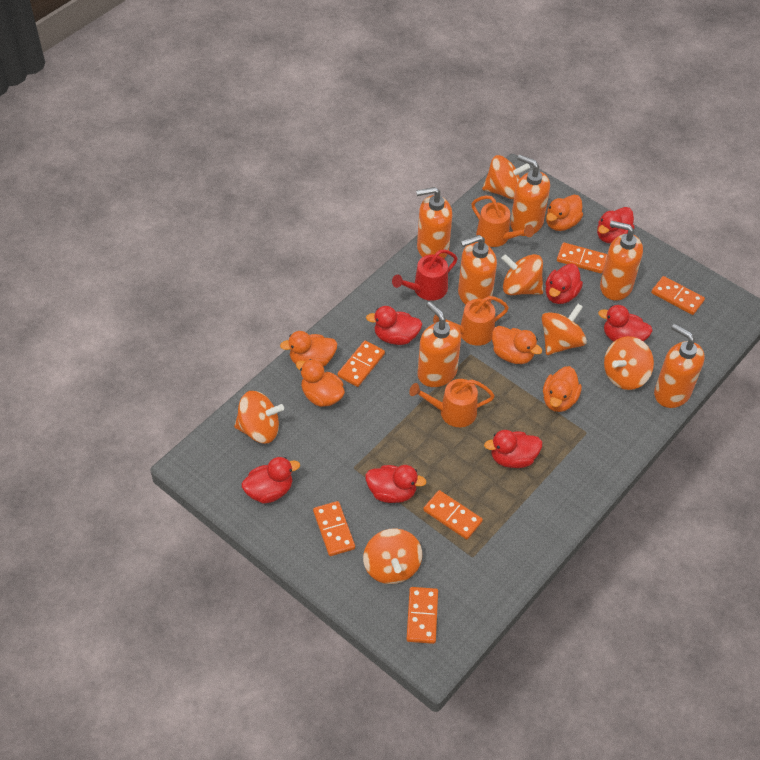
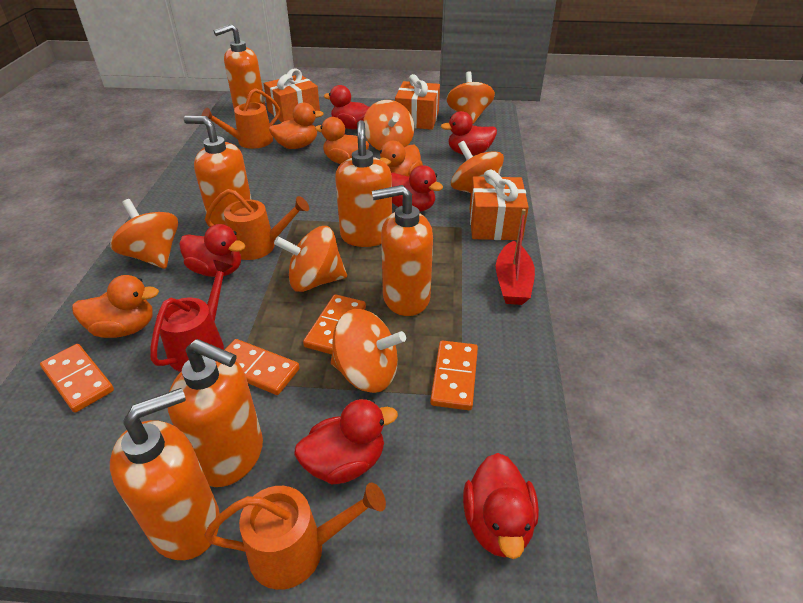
orange domino: [313,501,355,556] [338,341,385,387] [406,587,438,644] [423,490,483,540] [557,242,607,274] [651,276,705,315] = 6 -> [40,344,114,413] [225,339,300,395] [303,294,366,354] [430,340,478,410] = 4
orange duck: [280,331,337,366] [296,359,345,407] [492,326,542,364] [543,366,582,412] [546,195,583,231] = 5 -> [72,275,159,338] [269,103,324,149] [315,117,369,164] [380,141,423,177] = 4
orange gift: none = 0 -> [263,69,320,122] [395,74,440,130] [470,169,529,240] = 3
red boat: none = 0 -> [496,209,535,305] = 1
red duck: [241,457,300,504] [365,465,427,503] [366,306,422,345] [484,430,542,468] [545,264,583,304] [597,207,635,243] [598,305,653,342] = 7 -> [179,224,245,277] [294,399,398,485] [324,85,369,129] [391,165,443,212] [441,111,497,155] [463,453,539,559] = 6

